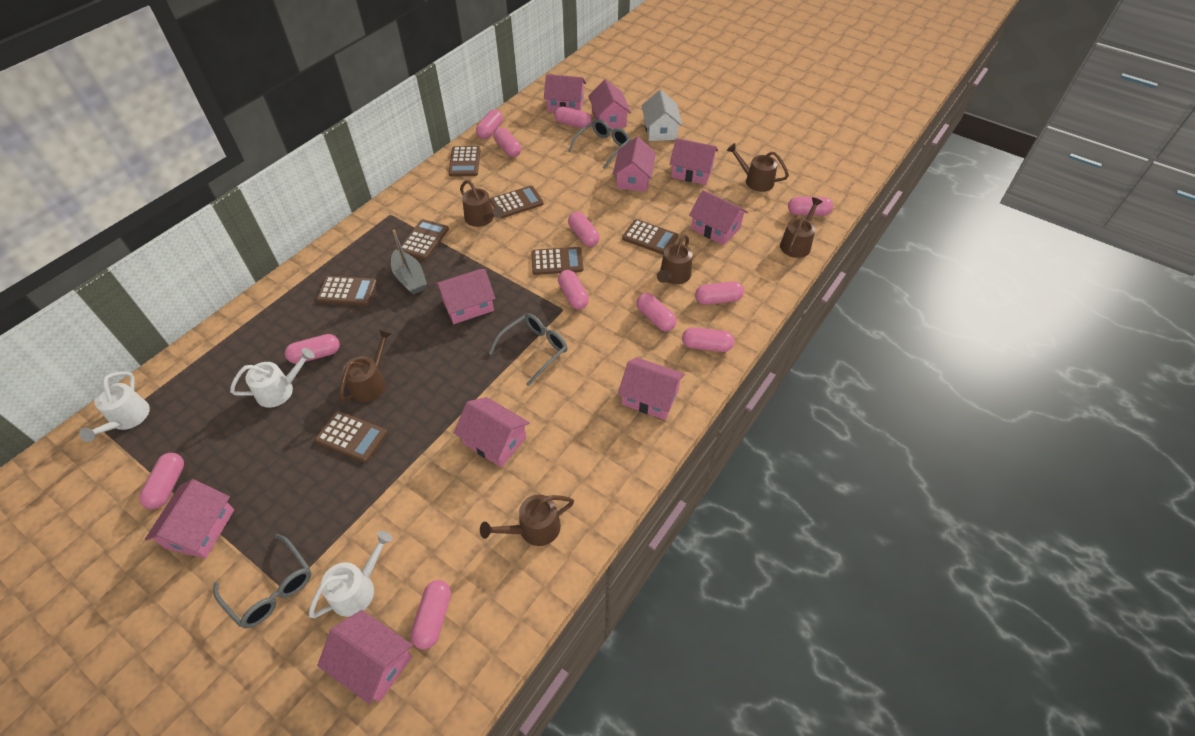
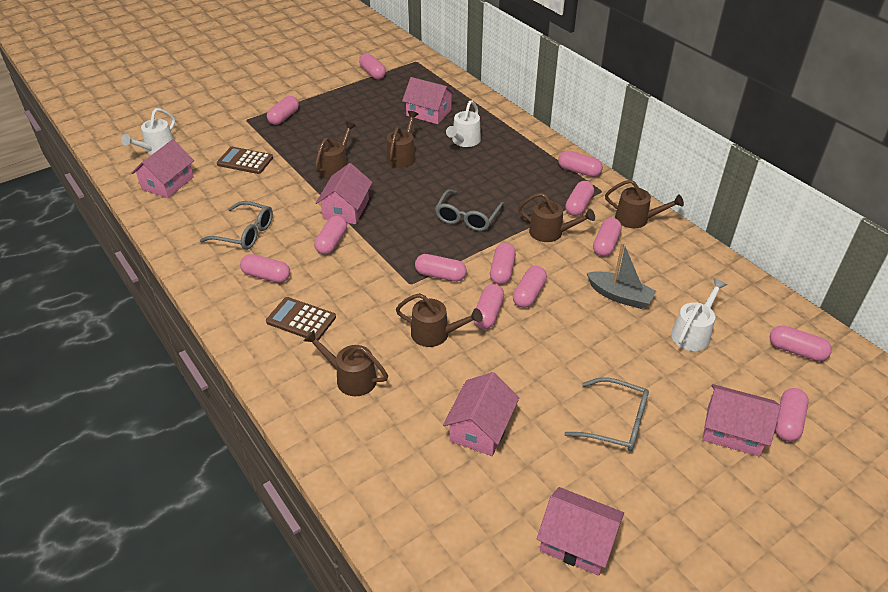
brown calculator: [315,411,387,463] [317,276,377,306] [401,219,449,260] [448,146,481,177] [490,186,544,218] [531,247,583,275] [622,219,678,255] = 7 -> [217,147,273,174] [266,297,336,340] = 2
pink capsule: [139,453,184,509] [285,334,340,364] [410,580,451,650] [476,109,503,139] [494,127,521,157] [554,107,592,129] [558,270,589,309] [568,212,600,247] [636,293,676,331] [682,327,734,352] [695,282,744,305] [788,197,833,216] = 12 -> [240,254,290,283] [267,96,299,125] [314,215,347,255] [359,53,386,79] [415,254,467,282] [473,284,504,329] [490,243,516,285] [513,266,547,308] [558,151,603,177] [565,181,594,216] [593,218,622,257] [770,325,832,361] [775,388,809,441] = 13
pink house: [145,479,234,558] [317,610,413,704] [435,269,495,324] [454,397,530,467] [544,74,586,113] [588,79,631,129] [613,137,656,192] [618,357,685,420] [670,138,718,185] [689,190,748,245] = 10 -> [131,139,194,198] [316,163,372,224] [402,77,455,124] [443,372,519,456] [537,487,624,576] [703,384,781,456] = 6
white house: [642,90,682,141] = 1 -> none = 0

